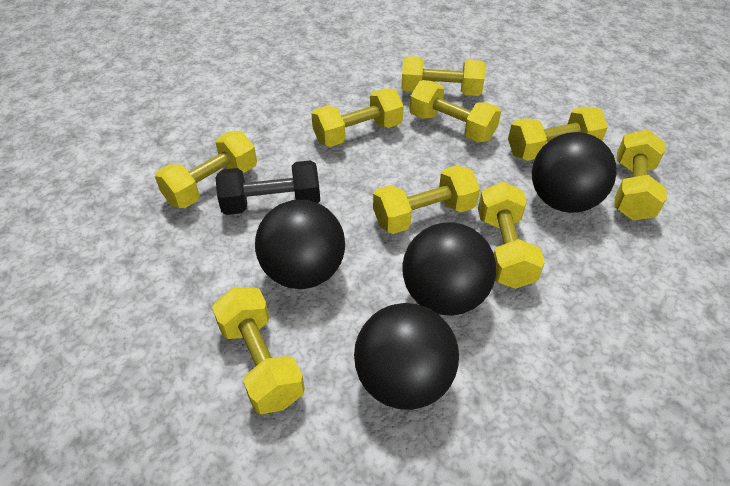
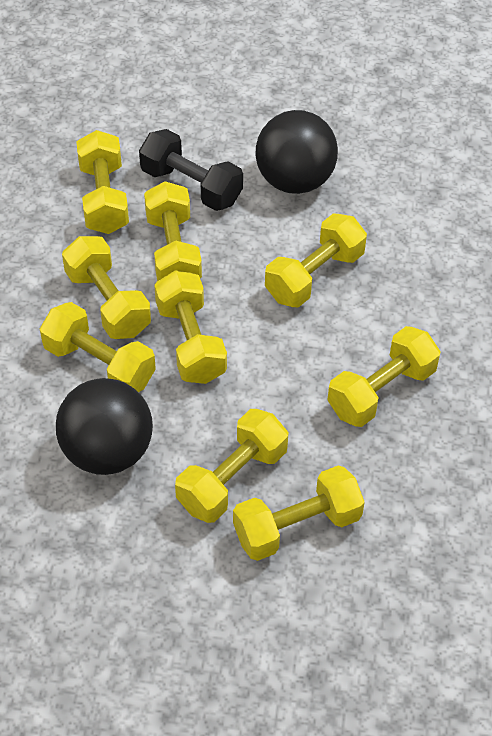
black ball: [255,200,345,289] [354,303,459,410] [402,222,496,316] [532,132,617,213] = 4 -> [56,378,153,475] [256,110,338,194] = 2

